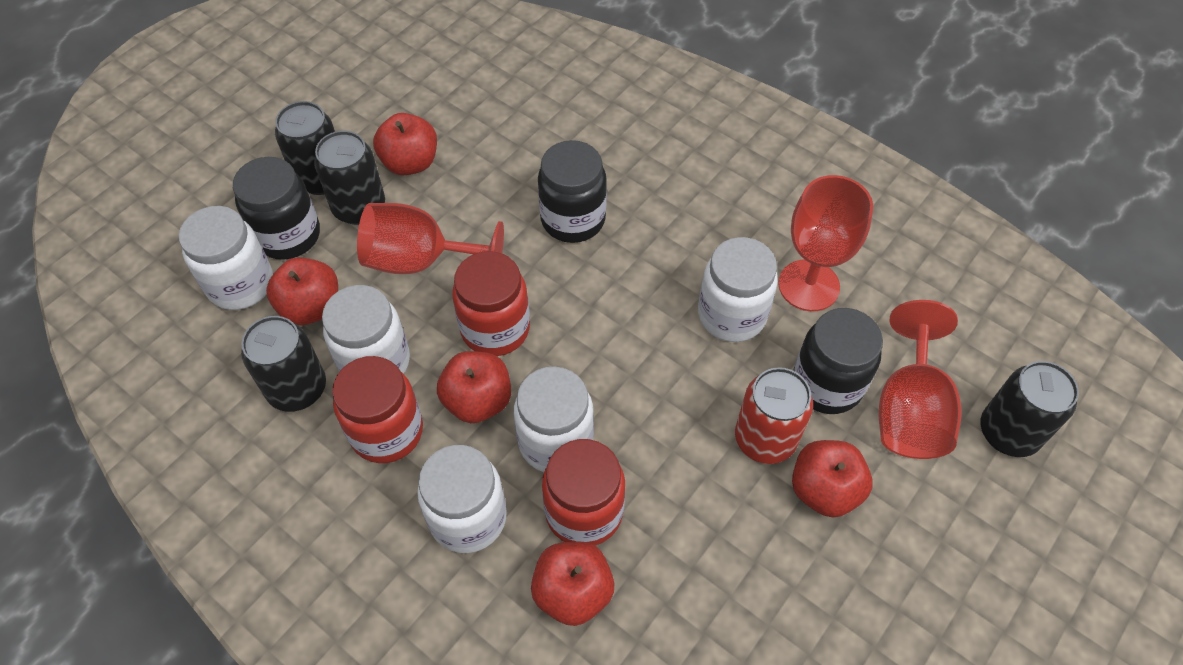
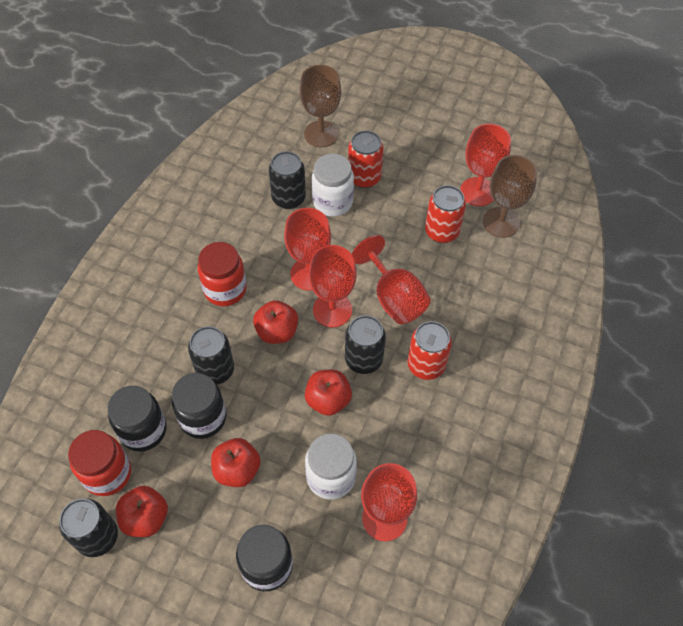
brown goblet: none = 0 -> [300,65,341,147] [483,155,537,237] = 2
red apple: [266,257,338,325] [373,113,437,175] [437,351,511,423] [531,541,614,626] [792,440,873,517] = 5 -> [116,486,168,537] [211,438,261,487] [253,300,298,344] [305,370,352,416] = 4
red can: [735,367,813,464] = 1 -> [348,130,384,188] [407,321,452,380] [425,185,466,243] = 3
red goblet: [357,203,504,274] [778,175,873,311] [879,300,962,459] = 3 -> [284,208,331,291] [308,245,357,328] [352,235,431,324] [361,463,417,541] [460,124,511,206] = 5
red jar: [332,356,423,463] [452,251,530,356] [542,439,625,546] = 3 -> [68,430,131,496] [198,242,247,306] = 2
white jar: [179,206,273,310] [322,285,410,374] [417,445,507,553] [514,366,594,472] [698,237,778,342] = 5 -> [305,433,357,500] [312,154,354,217] = 2

